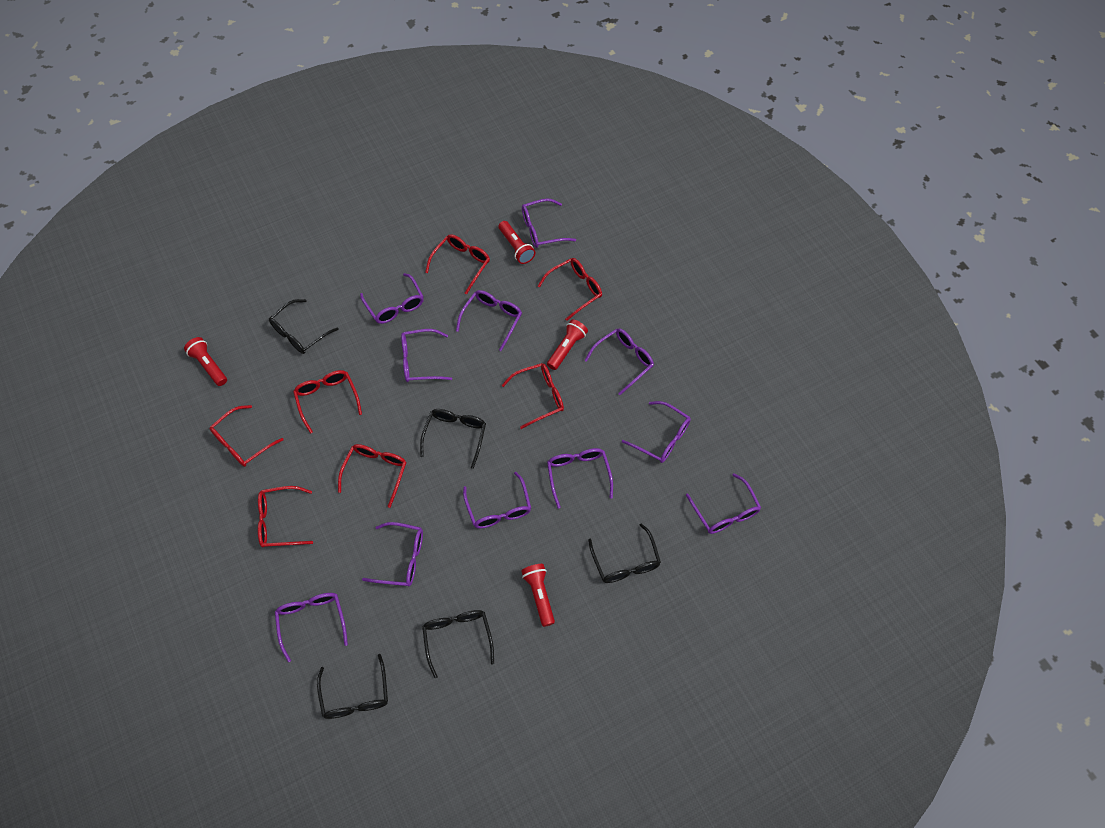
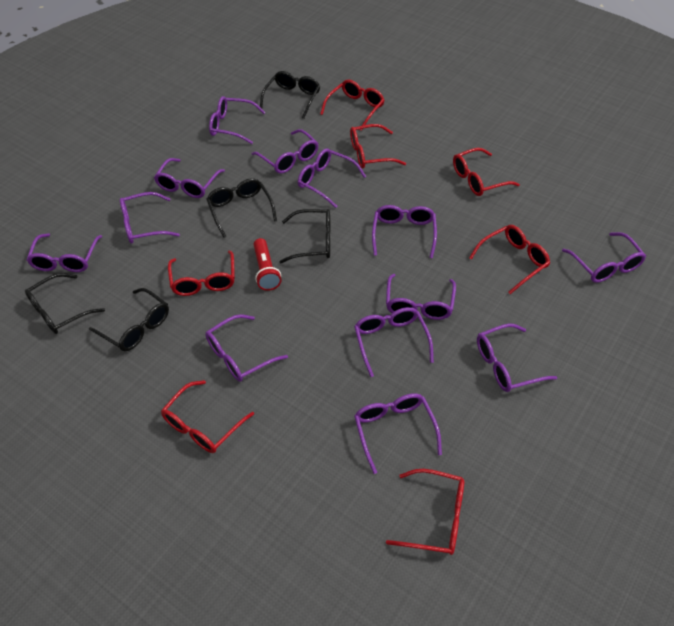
purple glasses: [275,593,348,662] [360,273,424,324] [362,522,423,587] [401,329,452,382] [456,290,522,351] [463,472,531,529] [522,199,576,248] [547,448,613,509] [585,328,654,395] [622,401,691,463] [686,473,761,534] = 11 -> [27,233,102,272] [120,192,180,243] [154,158,225,198] [205,314,288,382] [209,96,266,144] [252,129,318,174] [298,148,366,208] [354,307,434,377] [354,393,442,474] [372,205,437,258] [386,274,456,320] [477,324,558,392] [562,232,646,283] = 13
red flashlight: [184,337,227,386] [499,221,535,264] [521,564,555,627] [547,319,588,370] = 4 -> [254,238,281,291] = 1

